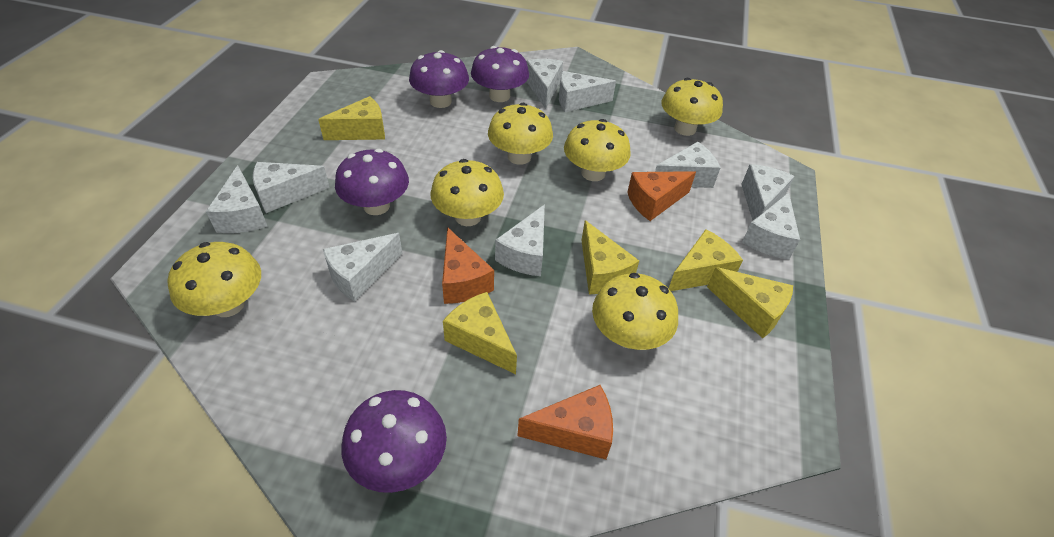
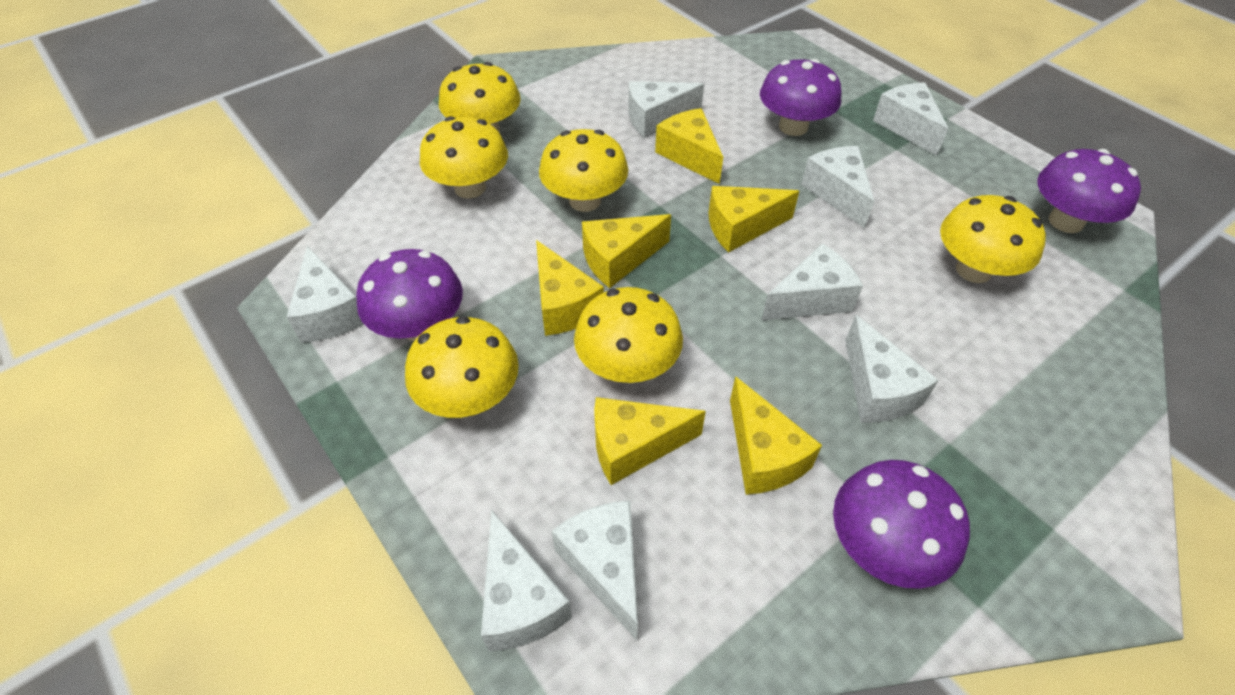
orange cheese: [442,227,494,304] [518,385,613,460] [627,171,696,221] = 3 -> none = 0
white cheese: [206,165,267,233] [253,162,330,213] [323,233,402,302] [495,204,545,276] [526,59,563,109] [559,71,616,112] [655,142,721,188] [741,164,795,220] [742,192,800,260] = 9 -> [287,246,364,343] [481,510,572,651] [552,500,638,641] [628,81,704,138] [762,243,863,320] [801,146,874,228] [845,315,939,423] [873,82,948,156] = 8
yellow cheese: [318,96,385,140] [443,292,517,374] [581,220,639,294] [669,229,743,291] [707,267,793,338] = 5 -> [536,240,604,336] [582,214,671,288] [594,397,706,485] [655,108,723,184] [708,186,799,253] [730,376,822,495] = 6

